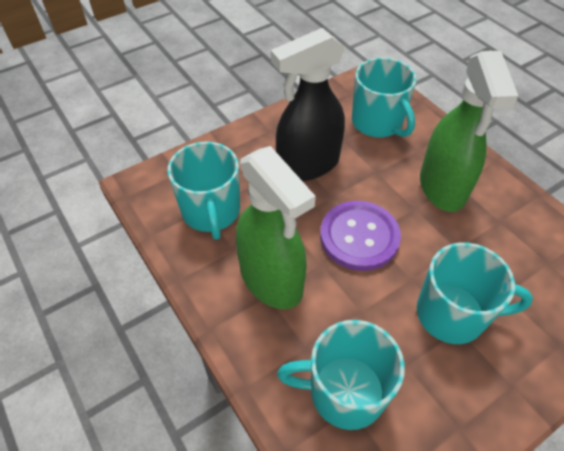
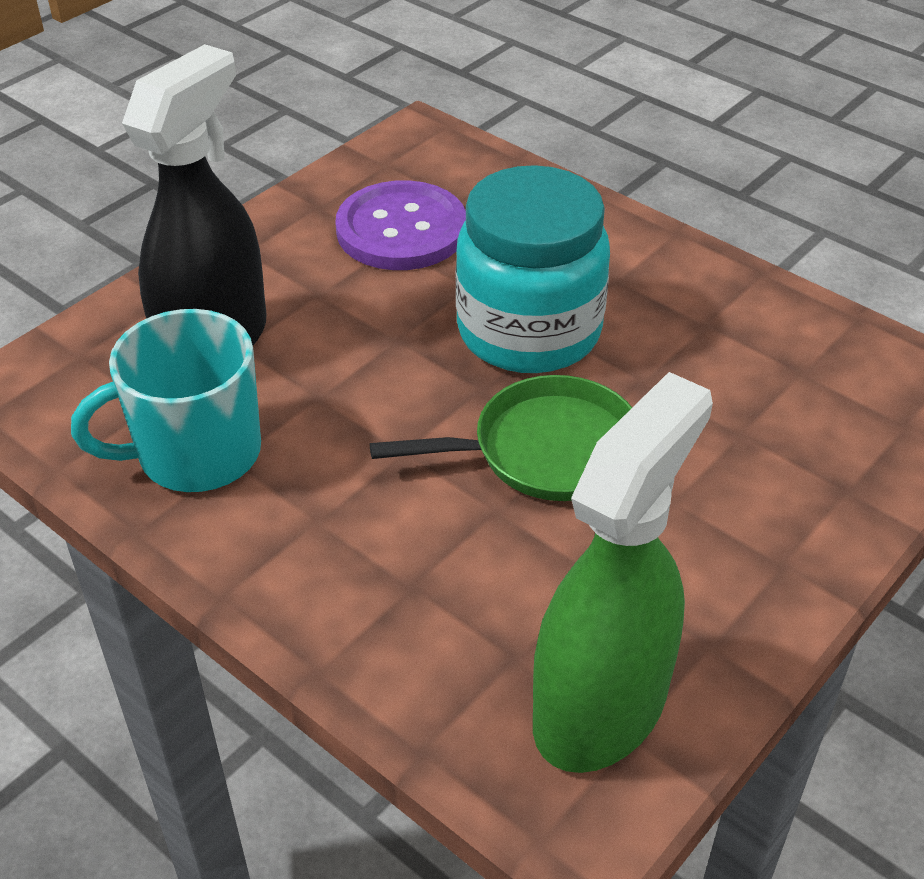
green pan: none = 0 -> [370,375,632,501] = 1
green spray bottle: [236,146,316,309] [420,51,518,212] = 2 -> [533,372,713,773] = 1
turquoise jar: none = 0 -> [456,165,610,373] = 1
turquoise mug: [168,141,240,240] [277,320,405,430] [352,57,417,137] [417,242,533,344] = 4 -> [71,309,261,492] = 1

